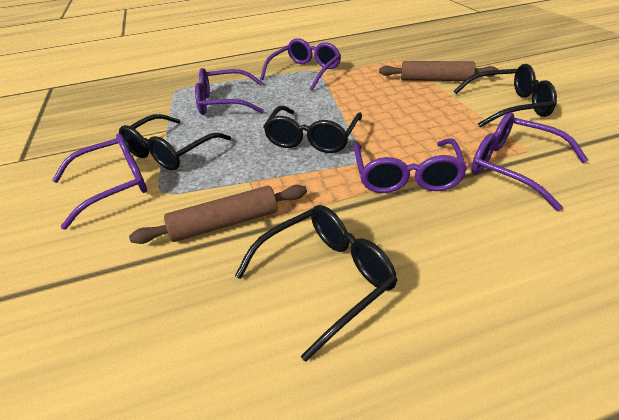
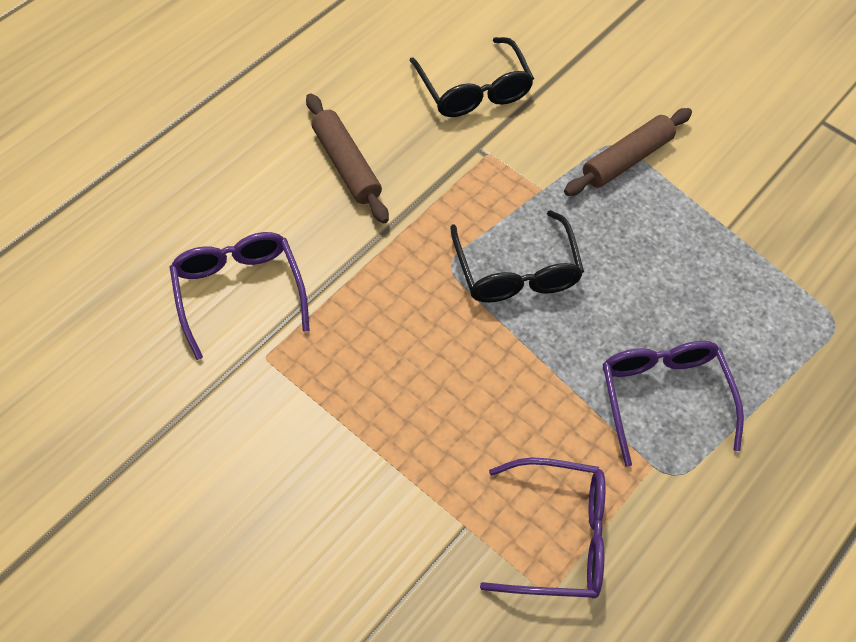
black glasses: [119,114,231,170] [235,205,398,362] [263,106,362,153] [454,64,557,127] = 4 -> [409,37,534,117] [450,210,584,303] = 2
purple glasses: [52,133,147,230] [195,68,264,115] [260,38,341,91] [354,138,467,193] [471,113,588,211] = 5 -> [170,232,310,360] [480,457,605,599] [603,341,744,467] = 3

